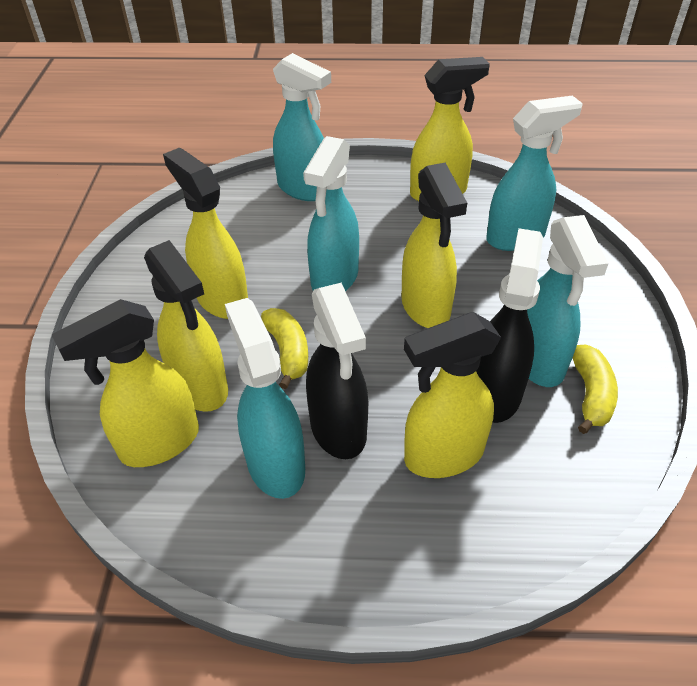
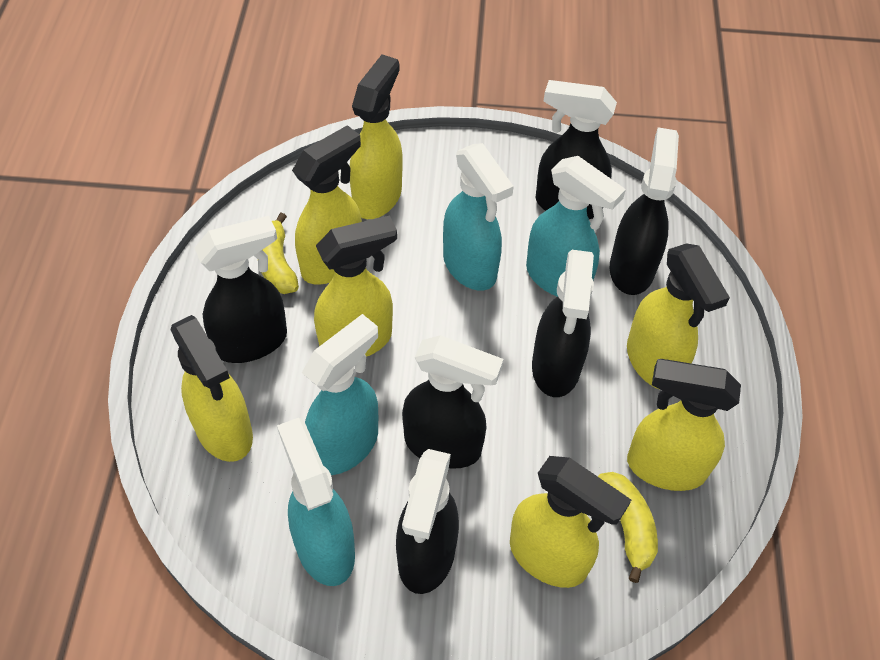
black spray bottle: [306,283,368,459] [476,228,543,423] = 2 -> [195,216,287,363] [396,449,459,594] [402,335,504,469] [532,250,594,397] [536,80,617,219] [610,127,679,295] = 6
turquoise spray bottle: [225,298,305,499] [273,53,331,201] [303,136,359,291] [486,95,583,251] [527,215,609,387] = 5 -> [277,418,355,586] [302,314,378,475] [443,143,514,291] [526,156,626,297] = 4
yellow spray bottle: [51,299,199,467] [144,240,228,412] [163,147,248,319] [401,163,467,328] [404,312,501,478] [410,57,490,201] = 6 -> [171,315,253,462] [292,125,362,285] [314,215,397,357] [350,55,403,219] [510,456,631,588] [627,243,730,389] [627,359,741,491] = 7

